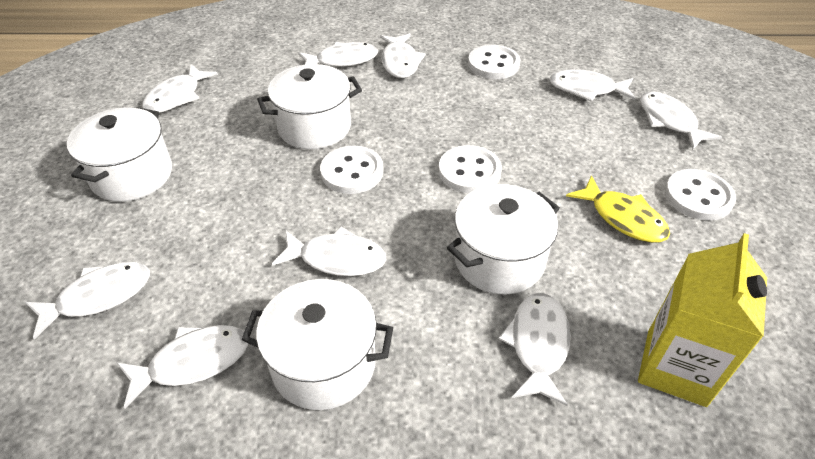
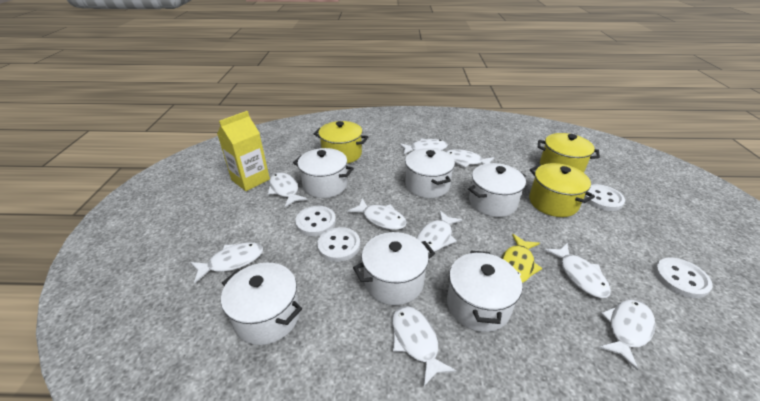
white pot: [67,107,172,202] [242,279,393,410] [257,64,362,150] [447,184,560,294] = 4 -> [221,263,302,345] [293,148,354,198] [353,232,435,305] [405,148,455,198] [447,251,522,332] [468,163,526,217] = 6
yellow pot: none = 0 -> [314,121,368,164] [529,163,595,217] [538,133,600,173] = 3

